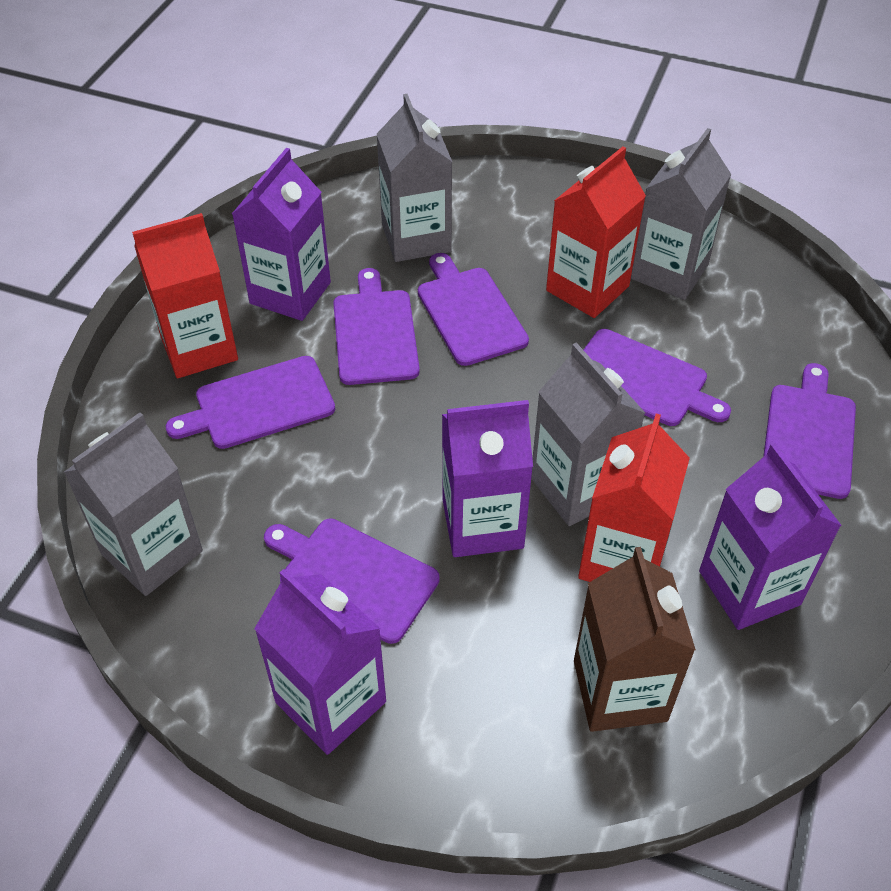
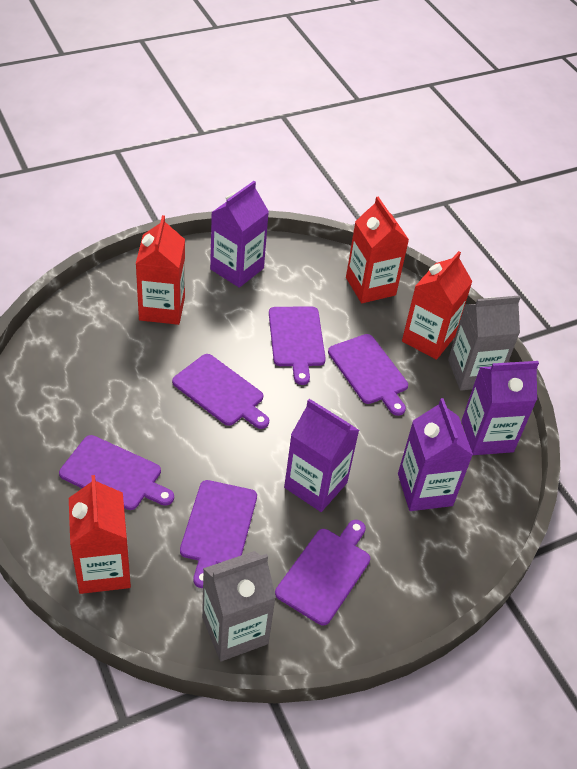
brown carton: [574,547,696,732] = 1 -> none = 0
grey carton: [64,412,203,596] [377,94,452,262] [531,342,645,526] [631,128,731,300] = 4 -> [202,551,276,661] [448,295,521,391] = 2
red carton: [132,213,238,378] [546,146,646,318] [578,414,690,582] = 3 -> [69,475,131,594] [136,215,185,325] [346,197,409,303] [402,251,473,360] = 4

